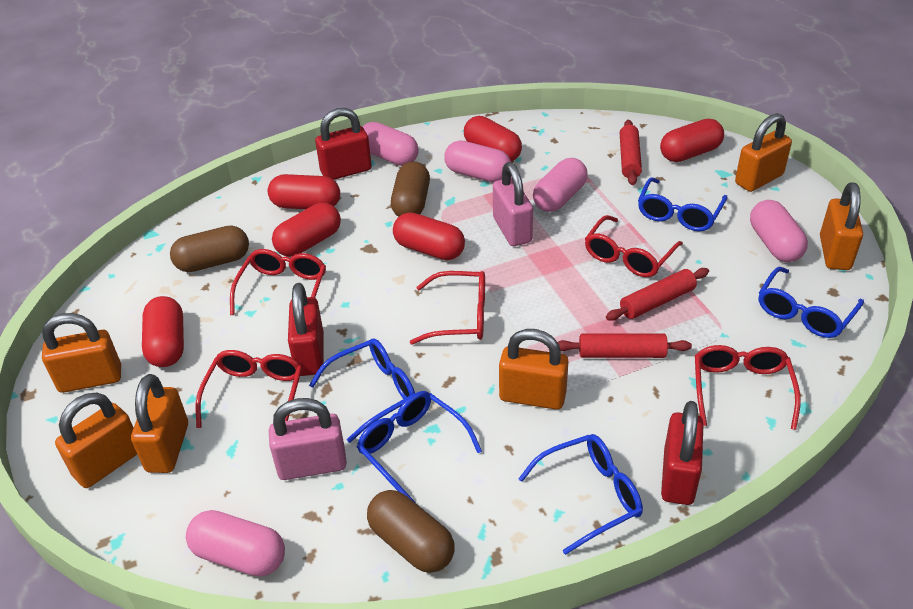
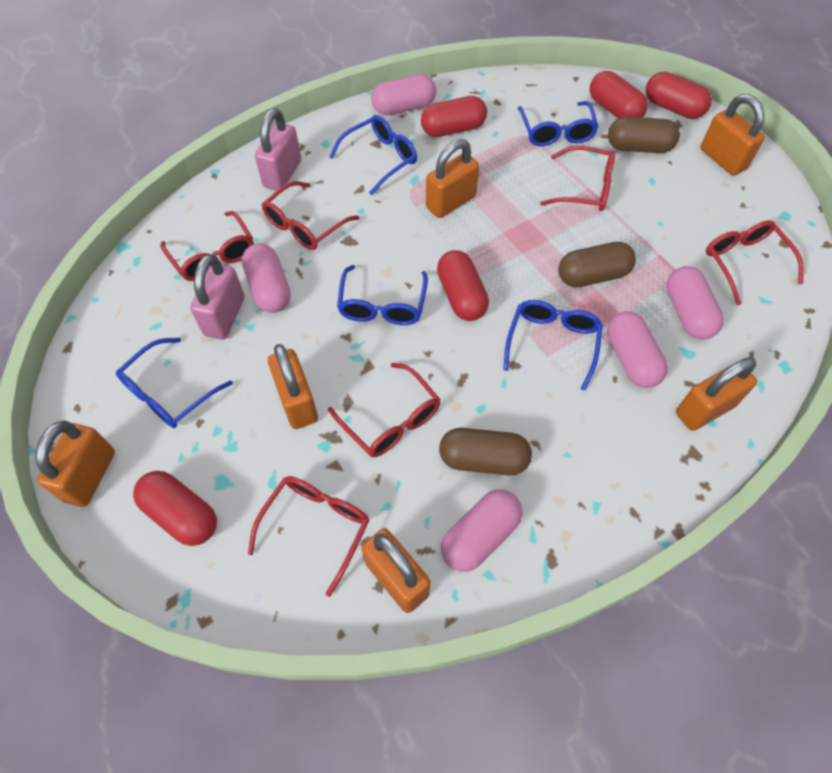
red capsule: [142,296,184,367] [268,174,340,209] [272,203,341,257] [393,212,465,260] [464,116,522,162] [660,119,724,162] = 6 -> [133,471,217,546] [421,96,487,137] [437,250,489,321] [590,71,648,119] [646,72,712,119] = 5
red glasses: [196,350,302,428] [230,249,326,315] [410,271,485,345] [585,215,683,277] [695,345,801,430] = 5 -> [160,211,254,281] [248,476,369,597] [261,181,359,250] [328,363,441,457] [540,145,615,211] [706,220,804,305] = 6
red padlock: [288,283,324,376] [315,108,372,180] [661,401,704,505] = 3 -> none = 0
red rolling pin: [558,333,692,358] [606,268,709,321] [620,120,642,185] = 3 -> none = 0

